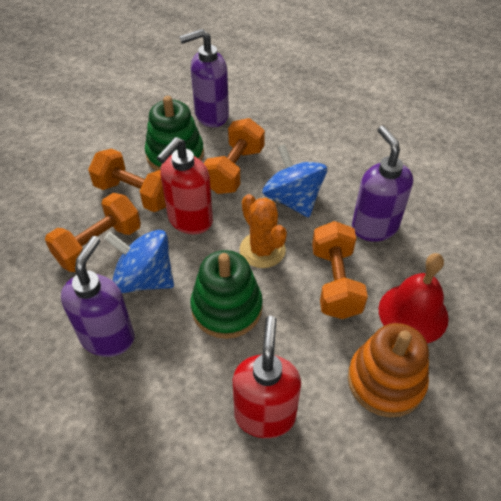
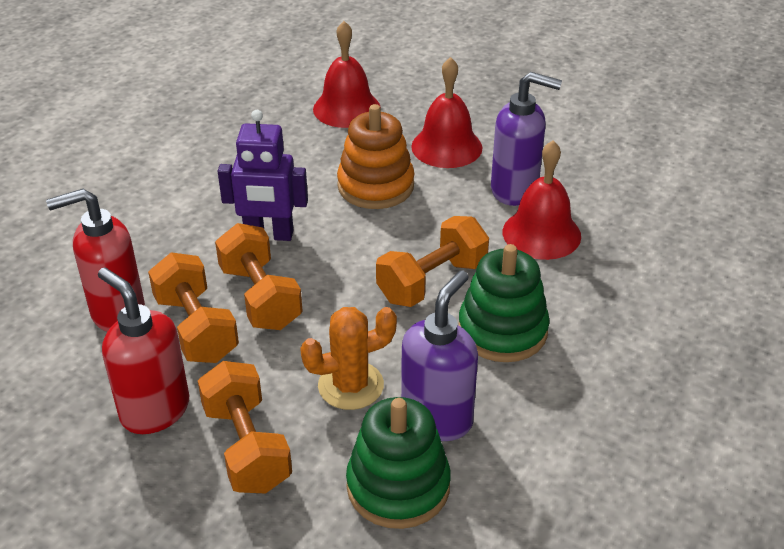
blue spinning top: [104,230,174,293] [262,144,327,217] = 2 -> none = 0
purple robot: none = 0 -> [218,110,308,241] = 1
purple soap dispenser: [61,236,134,357] [180,29,229,127] [352,126,413,242] = 3 -> [401,270,478,441] [491,72,562,206] = 2
red bell: [379,253,449,343] = 1 -> [313,21,381,128] [411,57,482,168] [503,140,581,260] = 3

